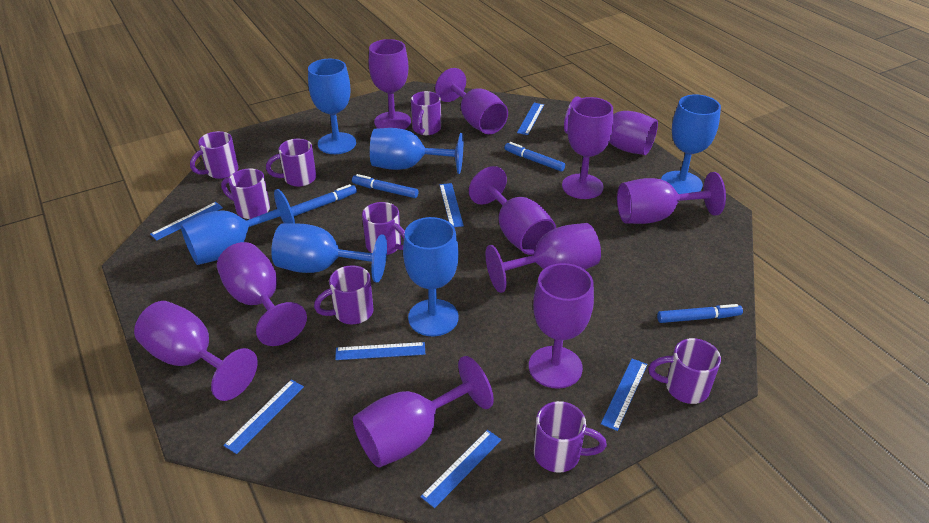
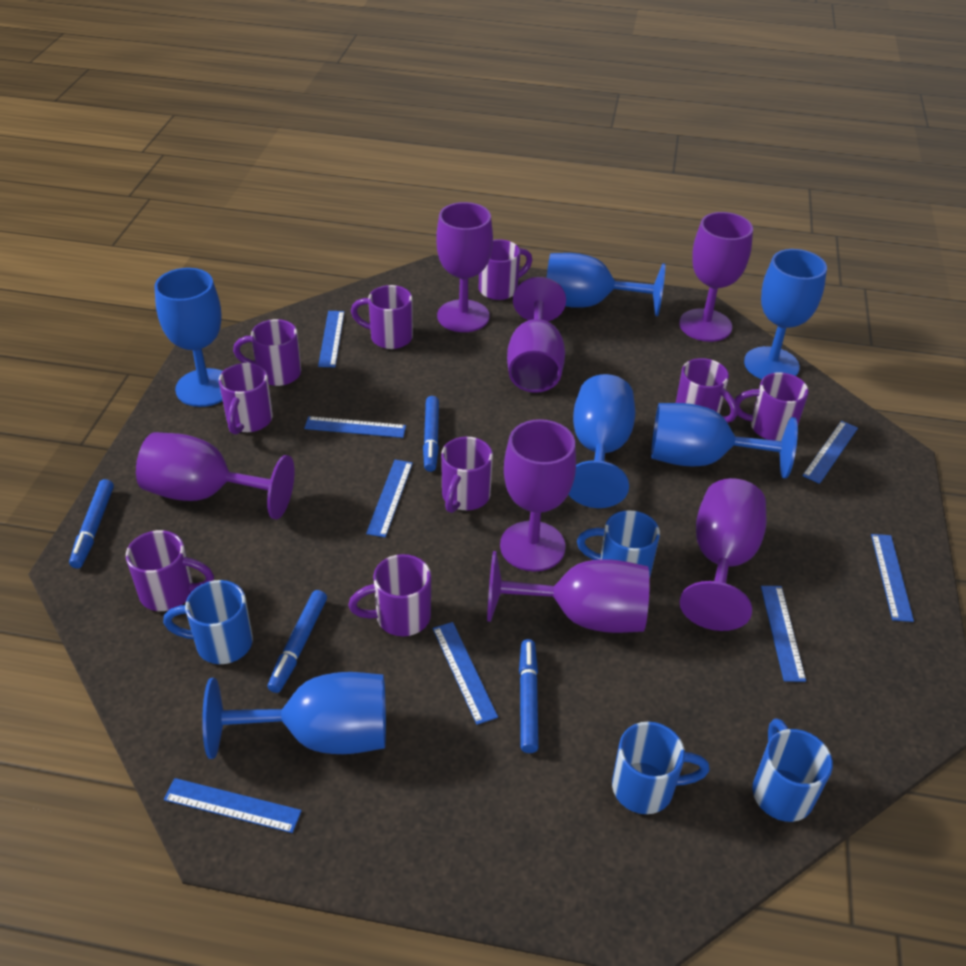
blue mug: none = 0 -> [163,580,253,664] [577,510,660,577] [612,721,710,814] [752,718,833,822] = 4
blue ruler: [150,202,223,240] [223,380,304,454] [335,342,425,360] [420,430,501,508] [439,183,464,227] [517,103,544,135] [601,359,648,431] = 7 -> [164,778,302,833] [304,416,406,438] [318,311,344,367] [366,460,413,537] [433,622,498,725] [761,586,806,682] [802,421,858,484] [871,534,914,622] = 8
purple goblet: [134,301,258,401] [217,242,307,346] [353,356,494,467] [369,39,411,129] [435,68,508,134] [469,166,556,255] [486,223,601,293] [529,263,594,389] [562,97,613,199] [564,96,658,155] [617,172,726,224] = 11 -> [136,432,294,520] [436,202,493,332] [487,551,650,633] [500,419,576,572] [507,277,566,393] [679,212,753,342] [680,478,766,631] = 7
purple mug: [190,131,238,179] [221,168,270,219] [266,139,316,187] [314,265,373,324] [362,202,405,255] [411,91,441,135] [534,401,607,473] [648,338,721,404] = 8 -> [126,530,214,611] [219,363,273,435] [233,319,301,386] [348,554,431,636] [351,285,413,349] [441,437,493,513] [479,239,532,300] [676,358,737,423] [735,372,809,441] = 9

